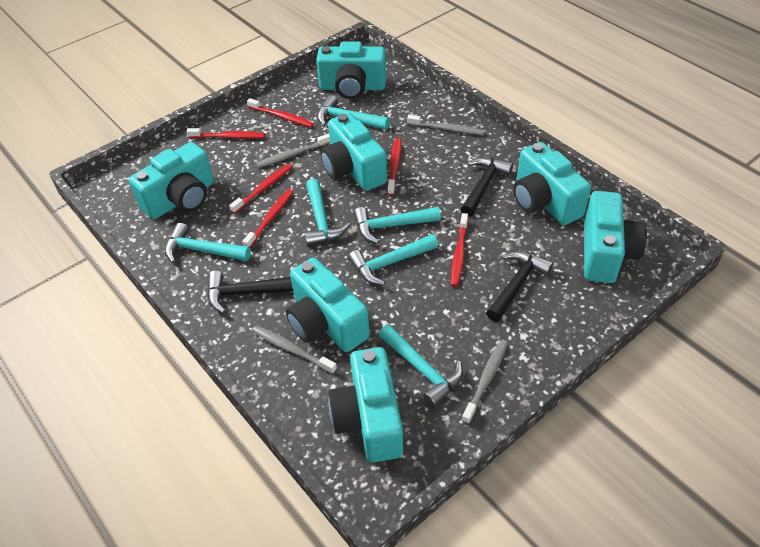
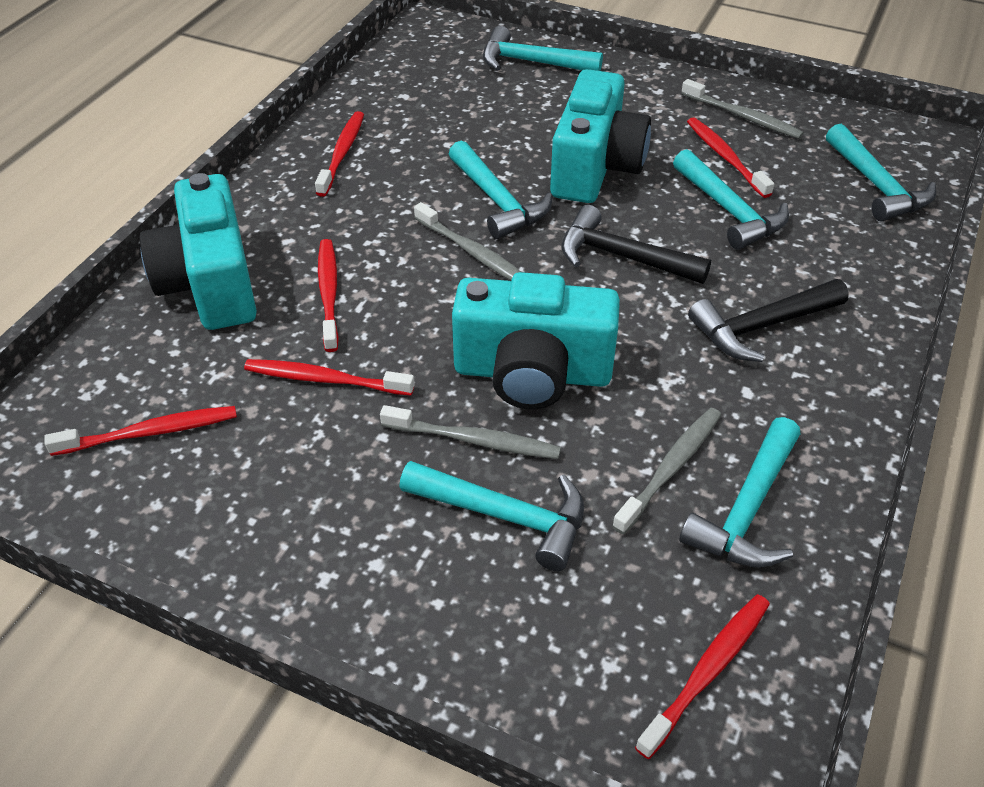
black hammer: [207,271,293,313] [461,157,513,217] [486,251,554,322] = 3 -> [562,205,711,284] [688,279,849,362] = 2
turquoise camera: [129,142,214,219] [286,258,369,352] [316,41,386,99] [320,113,387,191] [328,347,403,463] [513,142,591,225] [584,191,647,283] = 7 -> [140,173,257,330] [452,272,620,409] [550,69,651,203] = 3

